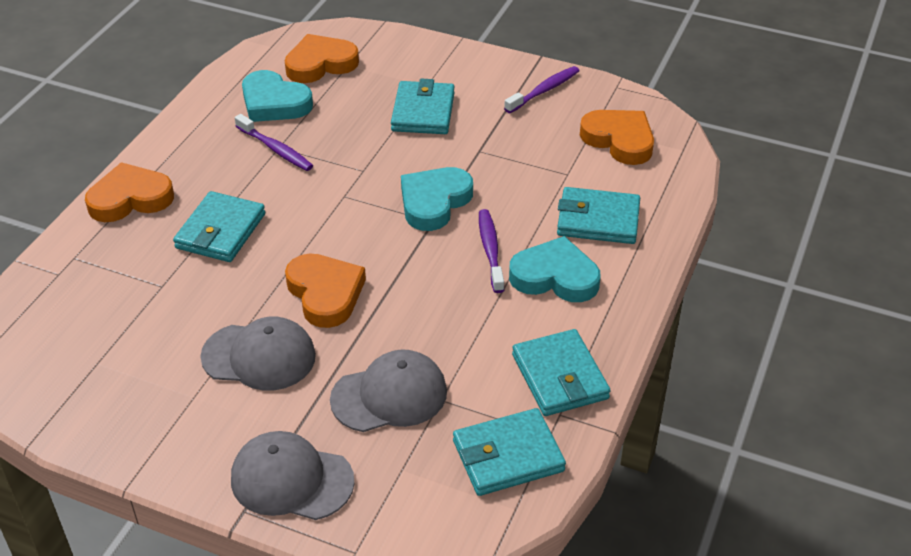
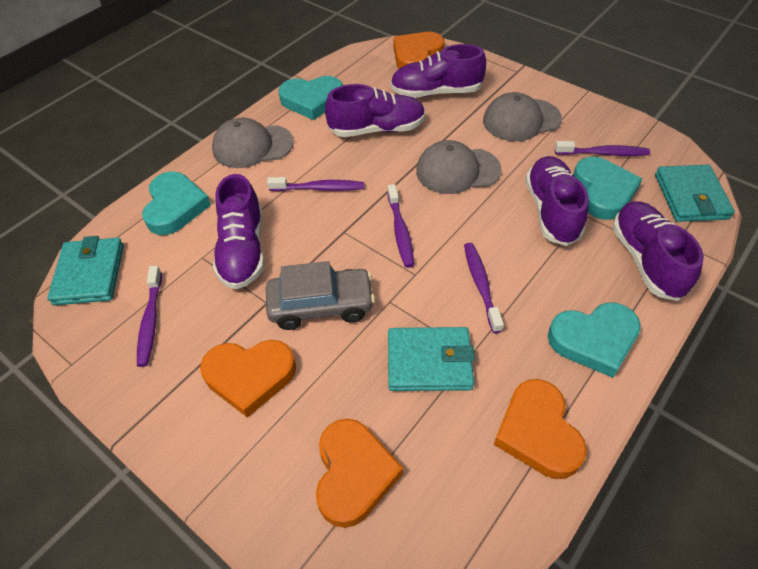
grey car: none = 0 -> [266,261,375,330] = 1
purple shoe: none = 0 -> [213,174,264,289] [325,84,426,137] [390,44,486,98] [525,156,589,246] [612,201,704,301] = 5
purple toothbrush: [235,114,313,171] [479,209,504,293] [504,66,579,113] = 3 -> [137,266,162,367] [267,177,364,191] [387,184,414,268] [464,243,504,333] [555,141,650,156] = 5
turquoise heart: [242,70,313,122] [401,167,473,231] [509,236,601,302] = 3 -> [142,172,211,235] [278,76,343,120] [548,303,641,378] [573,157,642,220] = 4
turquoise wallet: [173,191,265,262] [391,79,455,134] [453,408,566,496] [512,329,611,416] [557,187,640,244] = 5 -> [47,236,124,305] [388,327,475,391] [655,165,735,222] = 3

